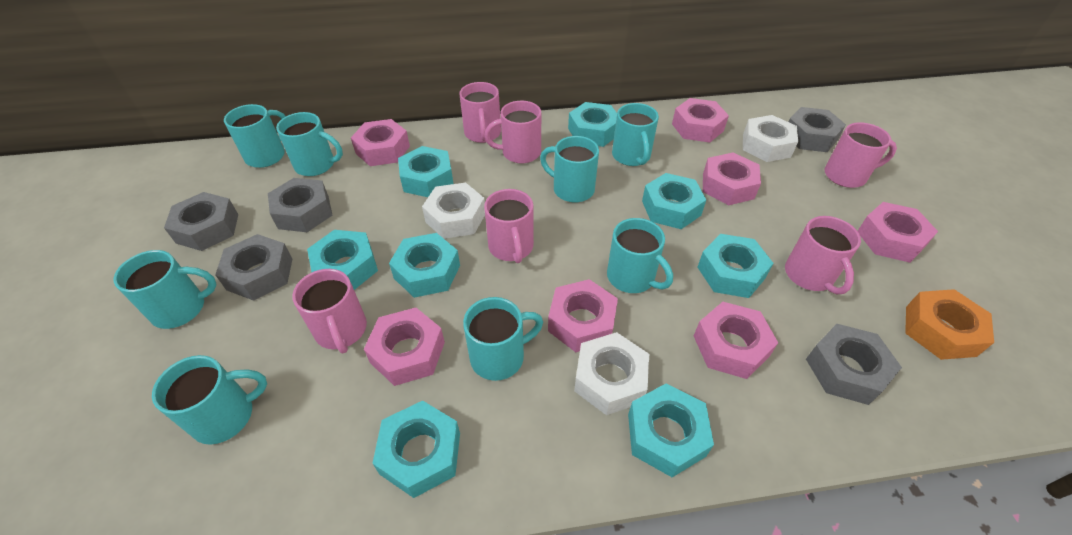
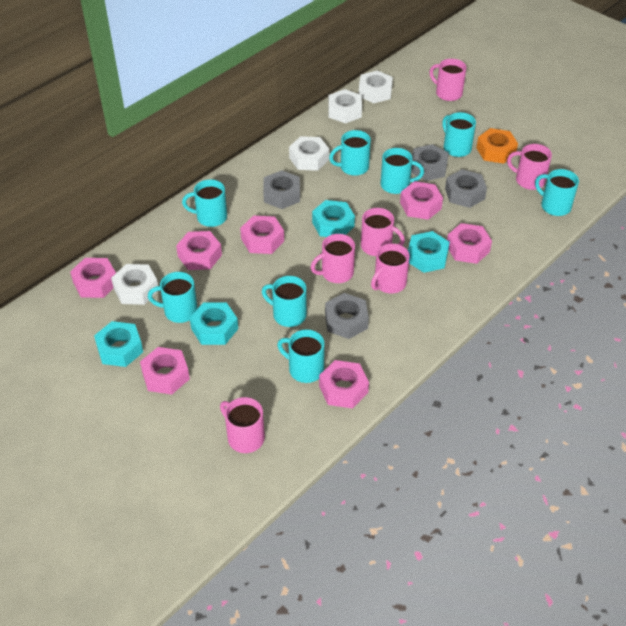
grey nut: [164,192,238,251] [215,234,292,301] [268,178,333,232] [789,107,846,152] [806,324,902,405] = 5 -> [263,170,300,209] [325,293,369,339] [411,144,449,181] [445,169,487,208] = 4
turquoise nut: [307,230,378,290] [372,401,460,498] [389,233,460,298] [398,146,454,197] [568,102,617,147] [628,383,714,477] [642,173,706,229] [698,234,773,298] = 8 -> [94,321,143,367] [190,303,238,345] [312,200,355,237] [408,231,450,273] = 4
white nut: [422,183,485,239] [574,332,649,415] [743,115,798,162] = 3 -> [111,264,158,305] [289,136,329,171] [328,89,362,123] [359,70,393,103] = 4

